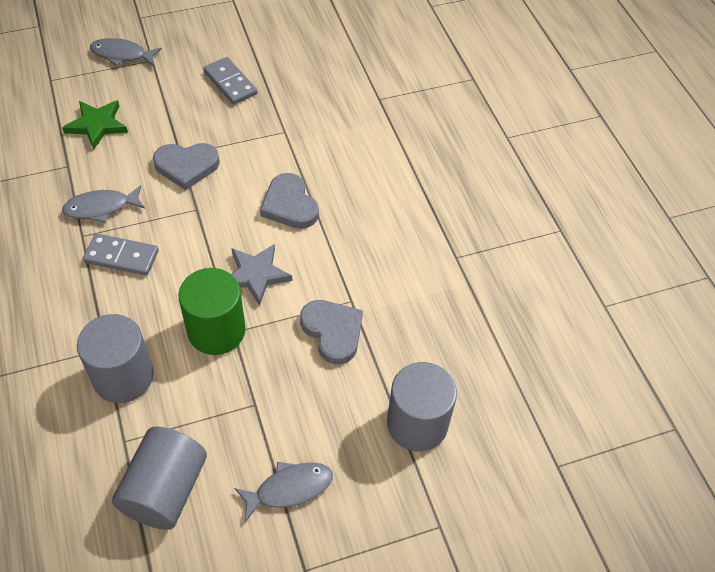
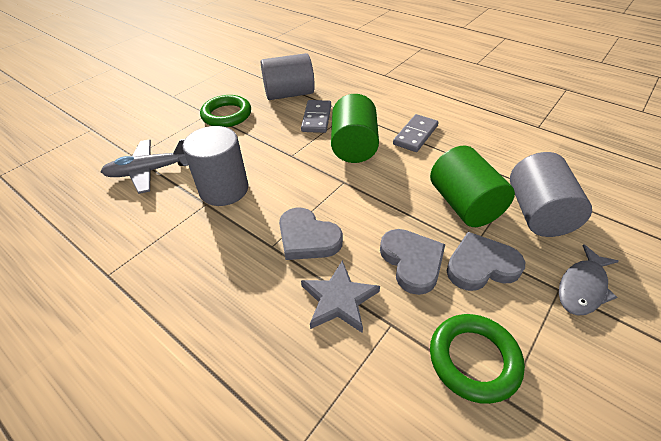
green cylinder: [178,268,246,355] = 1 -> [331,94,379,163] [430,146,515,227] = 2
green ring: none = 0 -> [200,95,251,127] [430,314,525,404] = 2
green star: [62,100,128,150] = 1 -> none = 0
grey fish: [62,185,145,223] [90,38,162,66] [234,462,333,522] = 3 -> [559,244,619,316] = 1
grey plane: none = 0 -> [101,139,188,194] = 1

